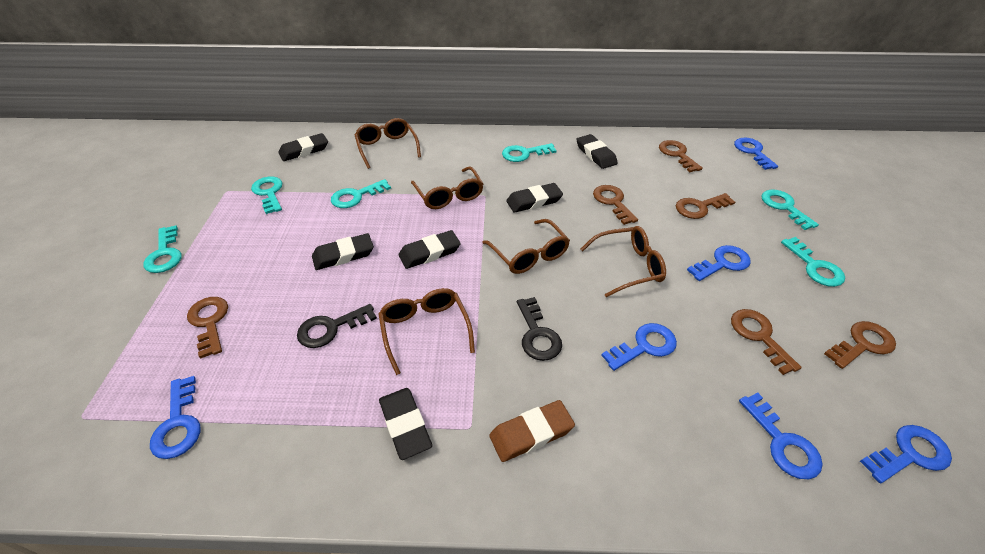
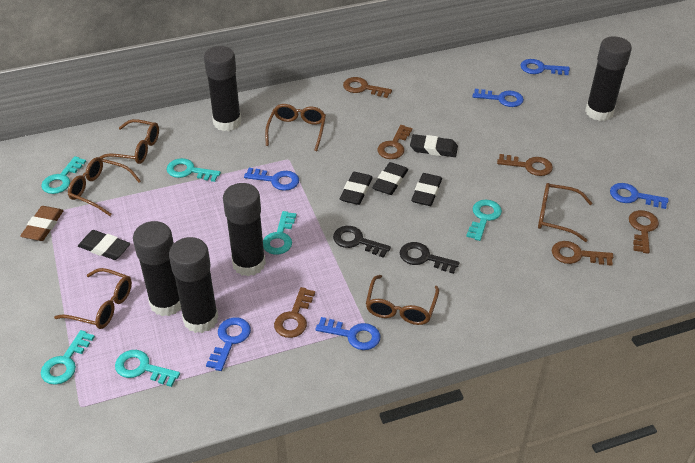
black eraser: [278,133,328,161] [312,233,374,270] [379,388,432,460] [398,230,461,269] [506,183,563,213] [576,134,618,169] = 6 -> [78,230,130,260] [340,172,373,205] [372,162,408,195] [410,134,458,157] [411,173,442,206] = 5
black glue stick: none = 0 -> [133,221,181,316] [169,237,219,333] [204,46,241,131] [223,183,266,276] [585,36,632,121] = 5
brown glasses: [355,118,421,169] [379,288,475,375] [411,166,483,209] [482,219,570,274] [581,226,666,297] = 5 -> [54,268,132,329] [68,157,141,216] [99,119,159,164] [265,104,326,151] [366,275,439,325] [538,183,592,242] = 6

